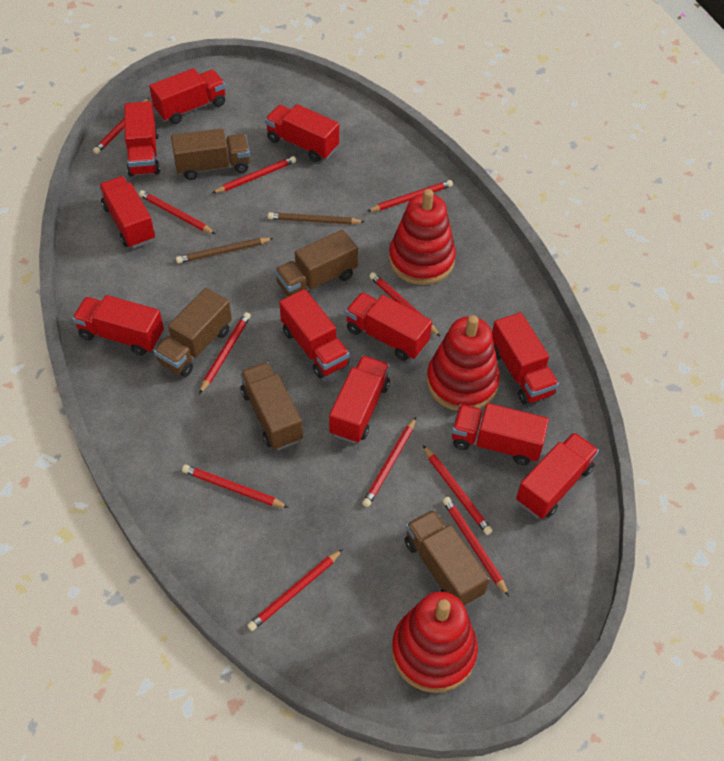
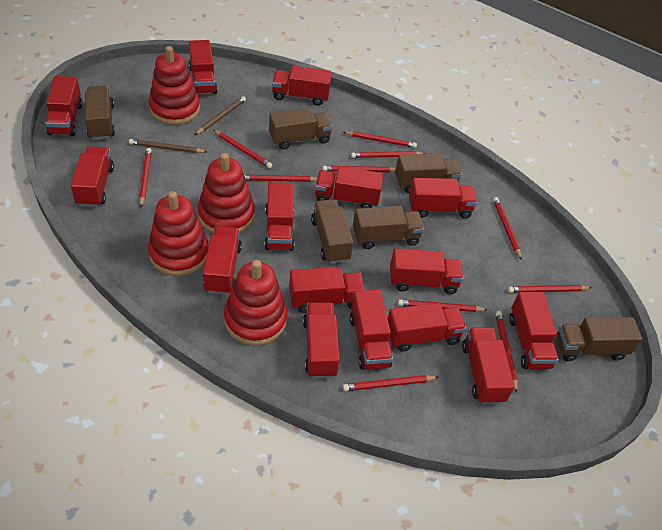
brown truck: [154,288,232,377] [171,128,250,180] [240,362,303,450] [275,230,358,297] [405,509,489,607] = 5 -> [85,86,115,140] [269,108,333,149] [311,199,354,264] [353,206,424,249] [395,153,462,193] [556,317,643,362] = 6
red stacking toy: [389,189,456,285] [392,592,478,693] [427,315,500,411] = 3 -> [148,191,209,276] [149,46,200,125] [198,153,255,234] [224,260,288,346] = 4
red truck: [72,295,164,356] [99,176,155,248] [124,101,160,177] [149,68,226,124] [265,104,339,162] [279,289,350,378] [329,355,390,443] [345,292,432,361] [452,403,549,465] [492,312,559,405] [516,432,599,519] = 11 -> [45,76,83,136] [71,147,114,207] [189,40,218,94] [203,226,242,294] [264,182,294,251] [272,66,332,106] [289,267,365,313] [303,303,340,378] [315,166,383,208] [350,290,393,370] [388,303,466,352] [390,248,464,294] [409,178,477,219] [462,327,515,404] [509,292,559,369] = 15

